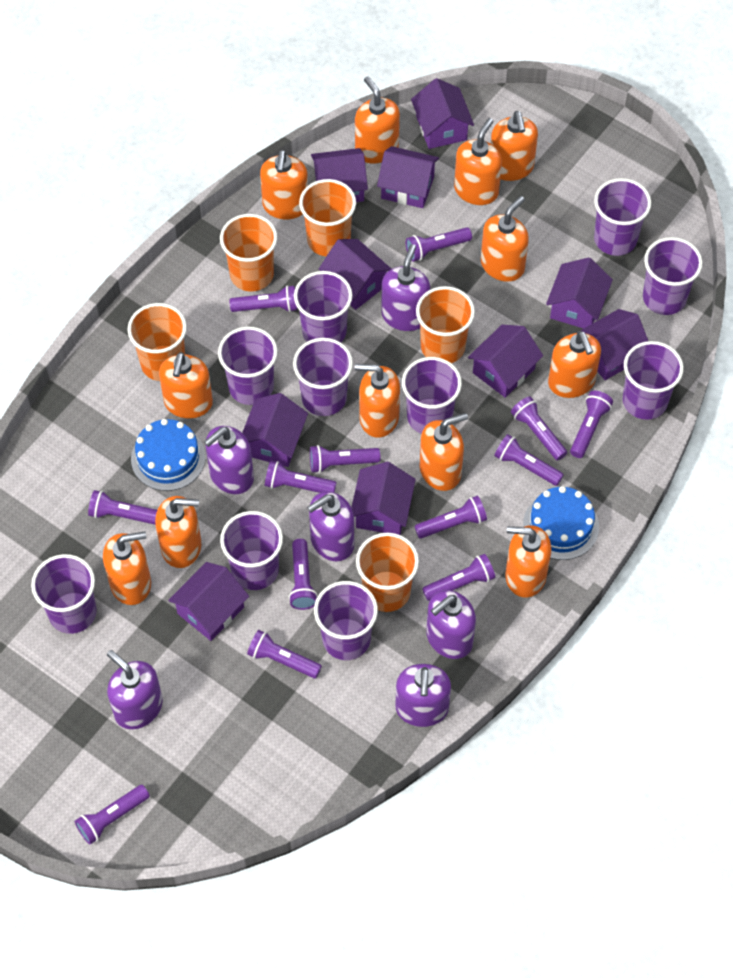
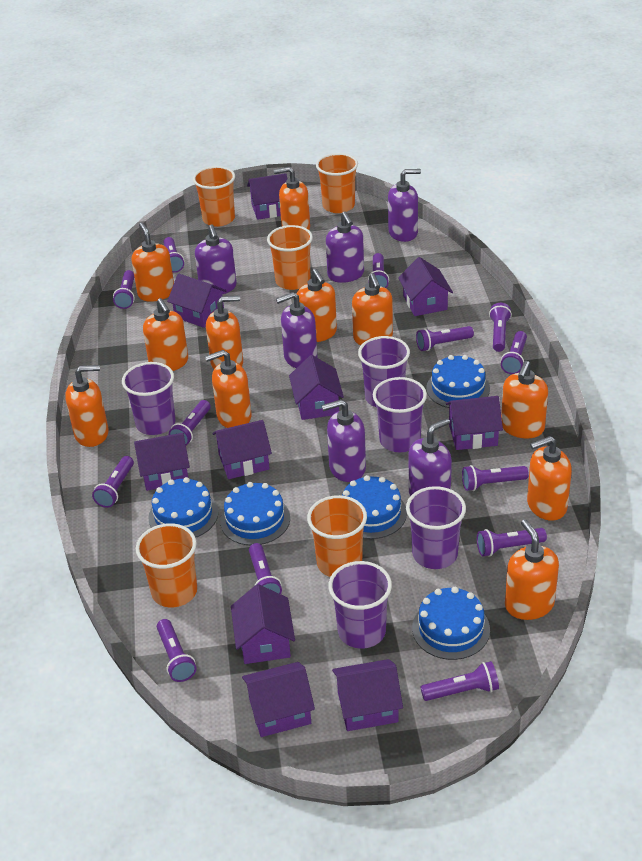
blue cake: [131,419,206,491] [523,486,599,560] = 2 -> [148,477,218,537] [220,482,290,545] [342,475,407,539] [412,587,490,660] [426,355,490,408] = 5
orange soap dispenser: [103,532,151,605] [155,496,201,568] [159,352,213,419] [260,150,308,219] [355,76,400,164] [355,364,400,438] [420,413,468,491] [454,118,502,205] [481,196,529,282] [491,111,538,181] [505,525,551,598] [548,331,601,398] = 12 -> [65,365,109,447] [131,222,174,302] [143,298,188,371] [205,350,252,428] [206,295,243,369] [274,167,310,230] [297,269,337,342] [352,273,393,345] [501,361,548,438] [505,519,559,620] [527,436,572,521] = 11
purple cup: [31,554,97,634] [218,327,278,405] [220,511,283,590] [293,338,353,416] [294,271,353,342] [314,581,378,660] [402,357,462,434] [594,178,651,256] [623,341,684,420] [643,237,703,315] = 10 -> [122,362,175,435] [328,561,392,649] [358,336,410,407] [373,377,427,452] [406,486,466,569] = 5

